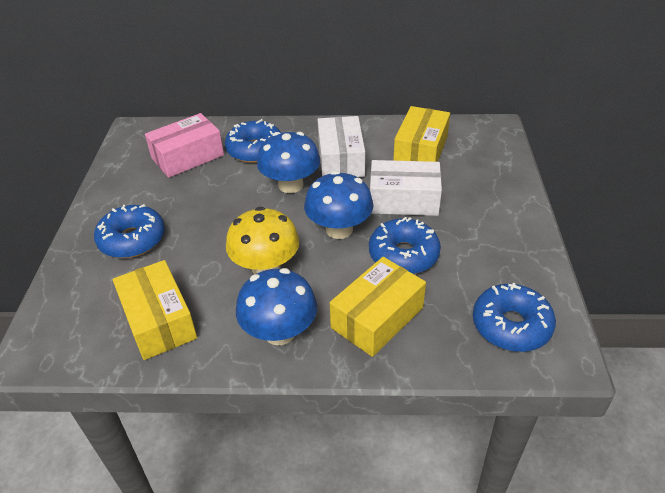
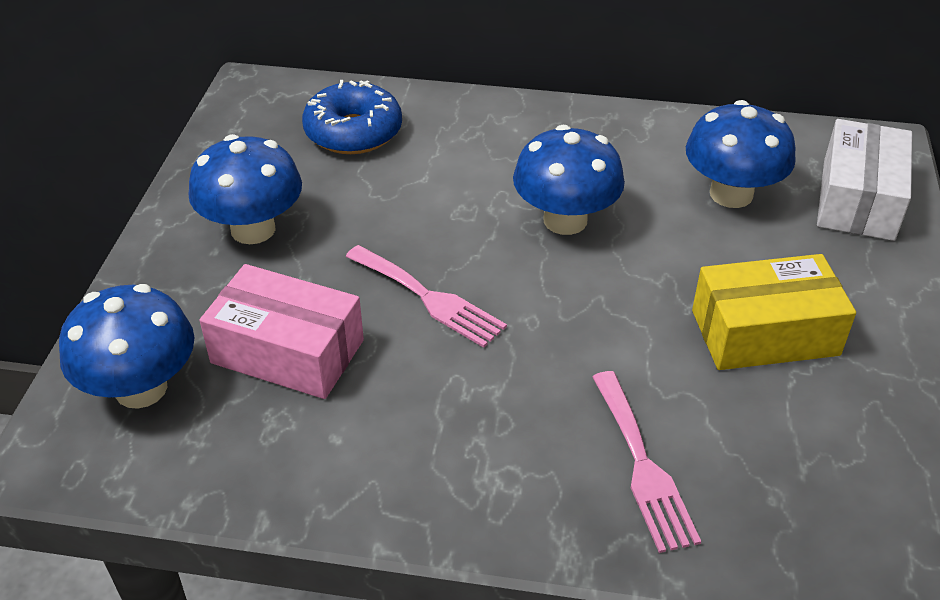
blue donut: [94,204,165,258] [225,119,281,163] [369,217,441,274] [473,283,556,352] = 4 -> [302,80,402,154] = 1
blue mushroom: [236,268,317,345] [257,132,320,193] [304,171,374,239] = 3 -> [59,284,195,409] [188,134,302,244] [513,125,625,235] [686,100,796,208] = 4
pink fork: none = 0 -> [345,245,507,348] [592,371,701,553] = 2
white box: [318,116,365,177] [370,160,442,216] = 2 -> [817,119,912,241] = 1
yellow box: [113,260,197,360] [330,257,426,357] [393,106,450,162] = 3 -> [692,254,856,370] = 1
yellow mushroom: [226,207,300,274] = 1 -> none = 0

